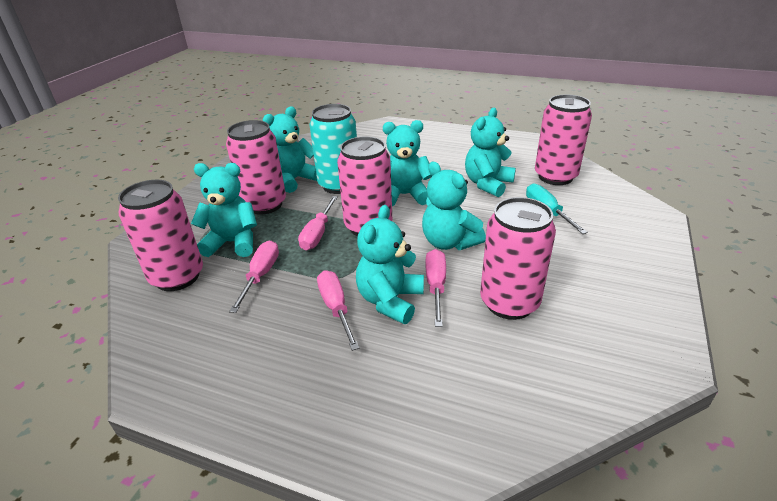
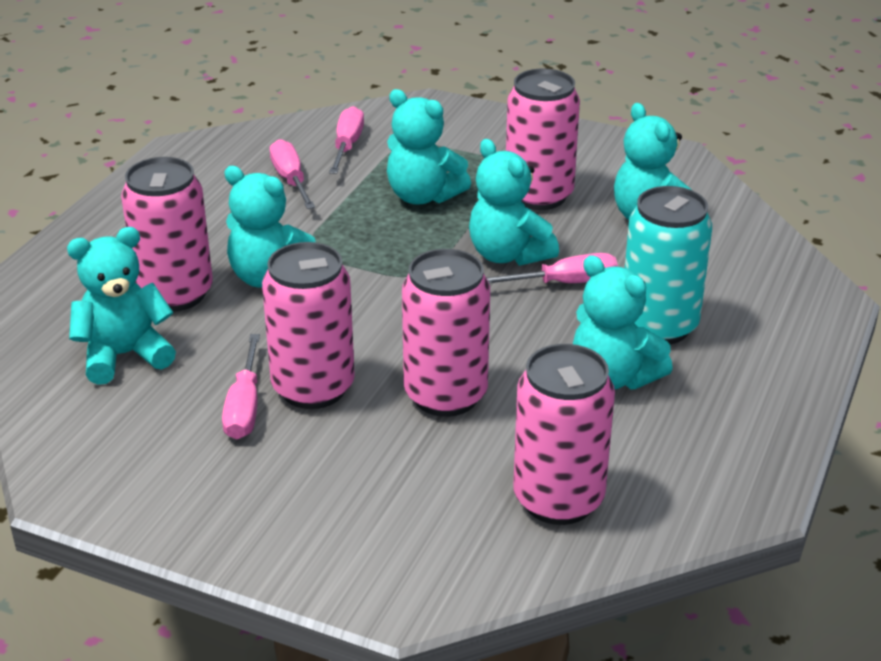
turquoise screwdriver: [526,184,588,234] = 1 -> none = 0

